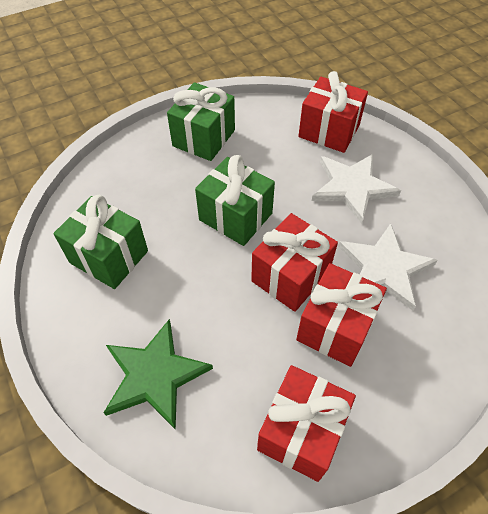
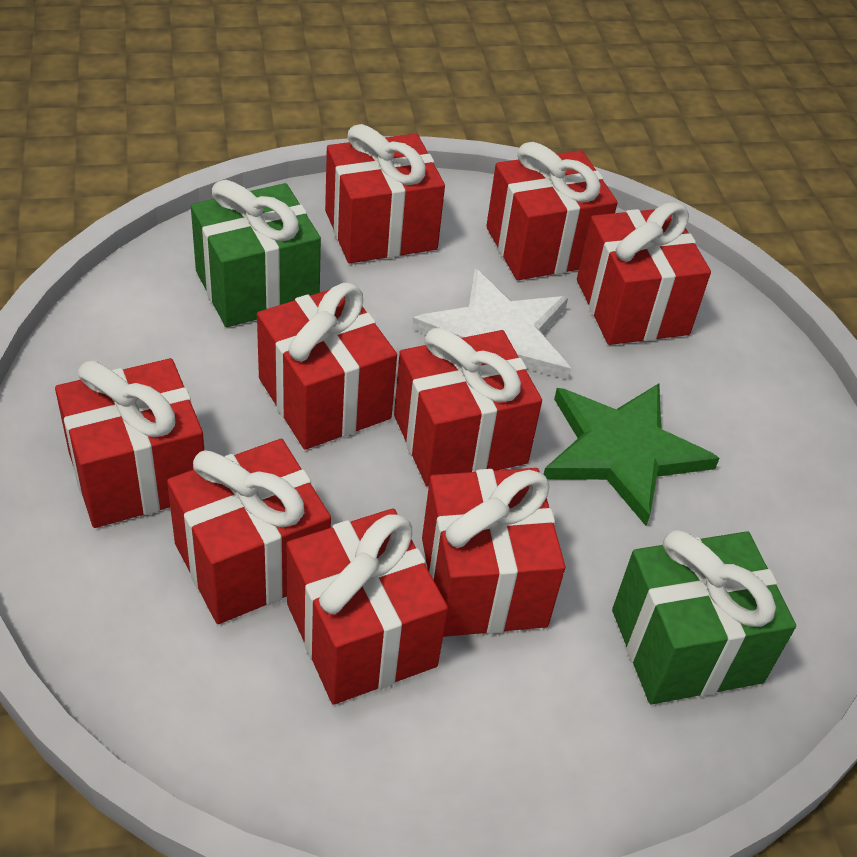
green gift: [53,195,148,289] [167,82,235,161] [195,155,275,246] = 3 -> [191,180,321,327] [612,530,796,704] = 2
red gift: [251,213,338,312] [257,365,356,482] [296,263,387,367] [298,71,368,153] = 4 -> [55,358,204,528] [167,439,331,624] [257,283,397,450] [287,508,448,705] [325,124,445,263] [394,328,542,487] [422,468,565,637] [486,142,618,280] [577,202,711,345] = 9
white star: [312,154,401,224] [338,223,438,311] = 2 -> [412,269,571,380] = 1

